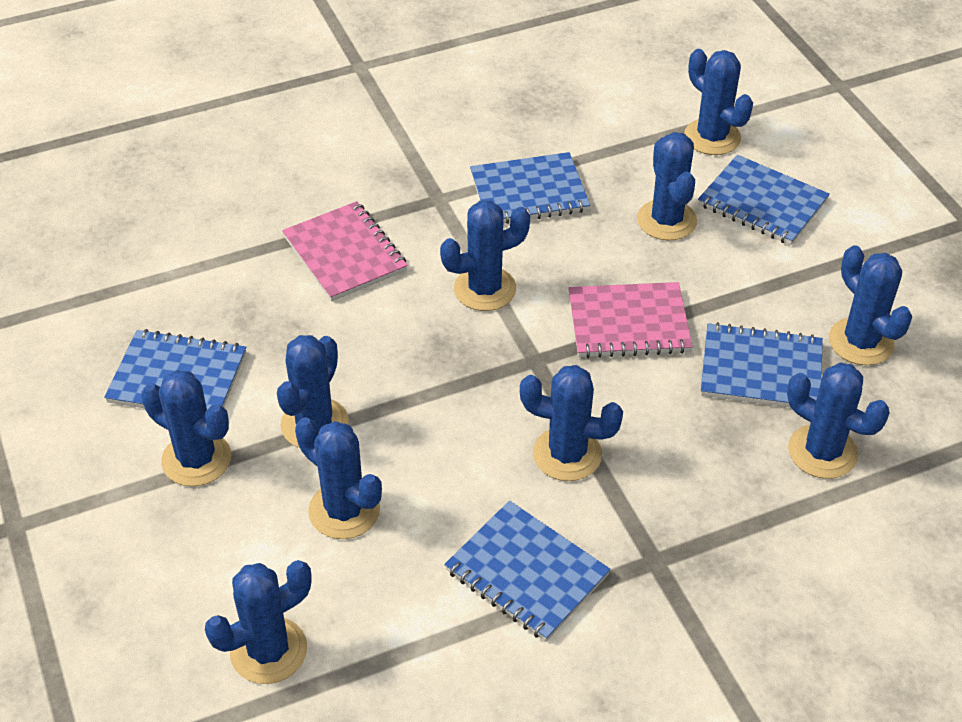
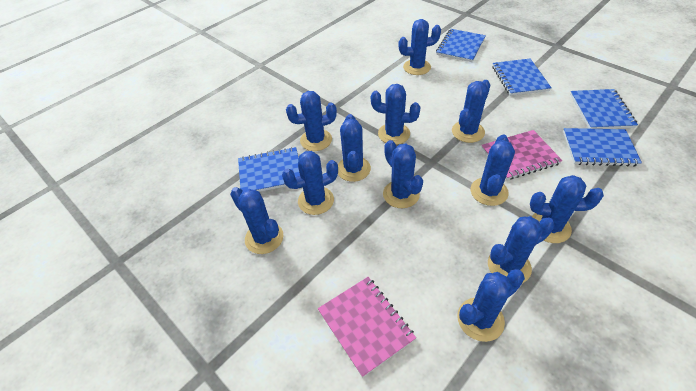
blue cactus: [141,370,231,486] [205,560,311,684] [277,335,349,448] [295,417,382,539] [440,200,530,311] [520,365,623,481] [637,132,697,240] [684,49,753,155] [787,362,890,479] [829,245,913,365] = 10 -> [230,187,283,254] [282,151,338,215] [286,91,337,151] [338,114,371,182] [371,84,421,145] [383,140,423,208] [399,19,441,75] [452,80,490,143] [457,269,525,342] [471,135,515,206] [488,216,555,283] [530,175,604,243] = 12

